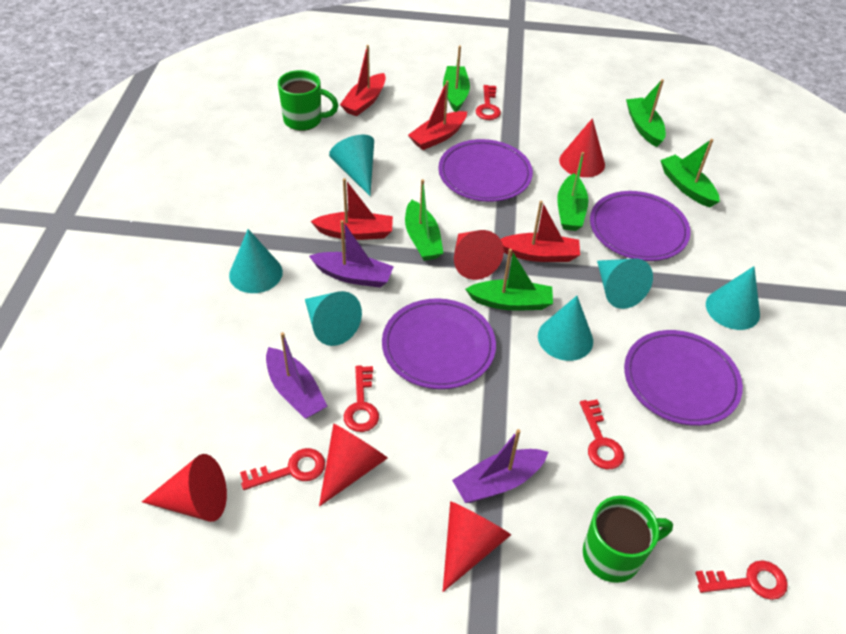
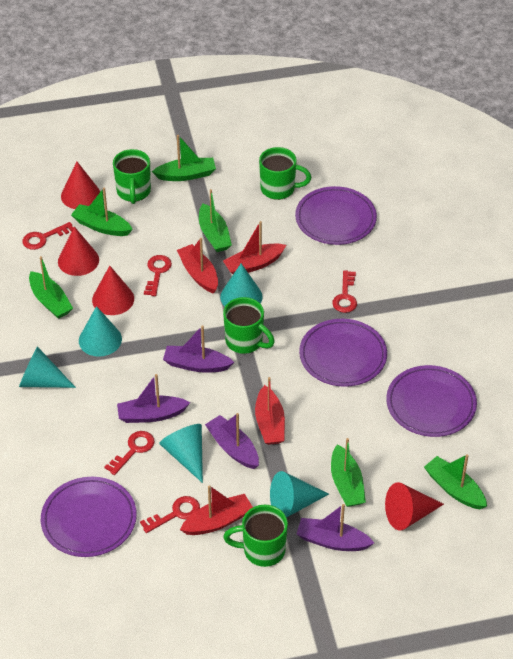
green mug: [278,70,338,131] [583,496,673,583] = 2 -> [113,149,151,204] [223,297,275,354] [223,505,288,567] [259,147,311,200] = 4
purple boat: [266,332,327,419] [309,220,394,288] [452,429,548,503] = 3 -> [117,374,190,423] [163,325,234,373] [205,413,259,469] [297,504,374,551] = 4
red cone: [142,454,227,522] [319,424,388,507] [443,501,511,592] [454,230,504,280] [559,118,605,177] = 5 -> [58,227,99,276] [61,162,100,209] [92,266,134,315] [385,482,444,530] = 4
turquoise cone: [229,229,283,293] [305,291,362,346] [329,135,374,196] [538,296,593,361] [597,259,653,309] [706,266,760,330] = 6 -> [19,346,76,388] [79,306,122,357] [159,424,203,483] [220,263,263,307] [270,471,329,518] = 5

